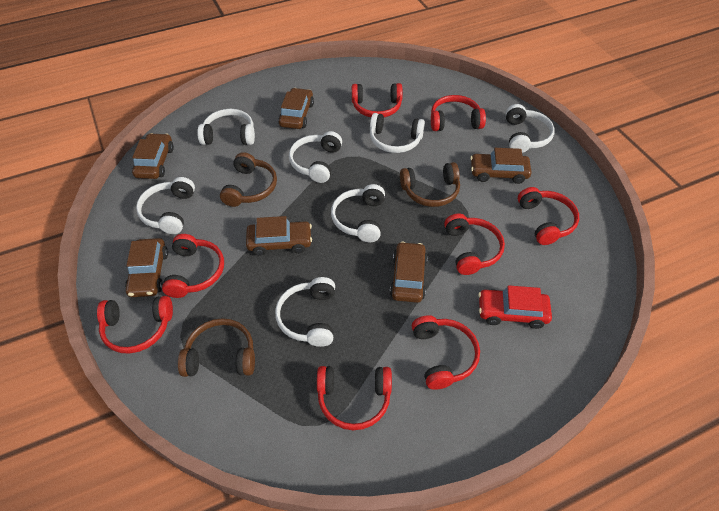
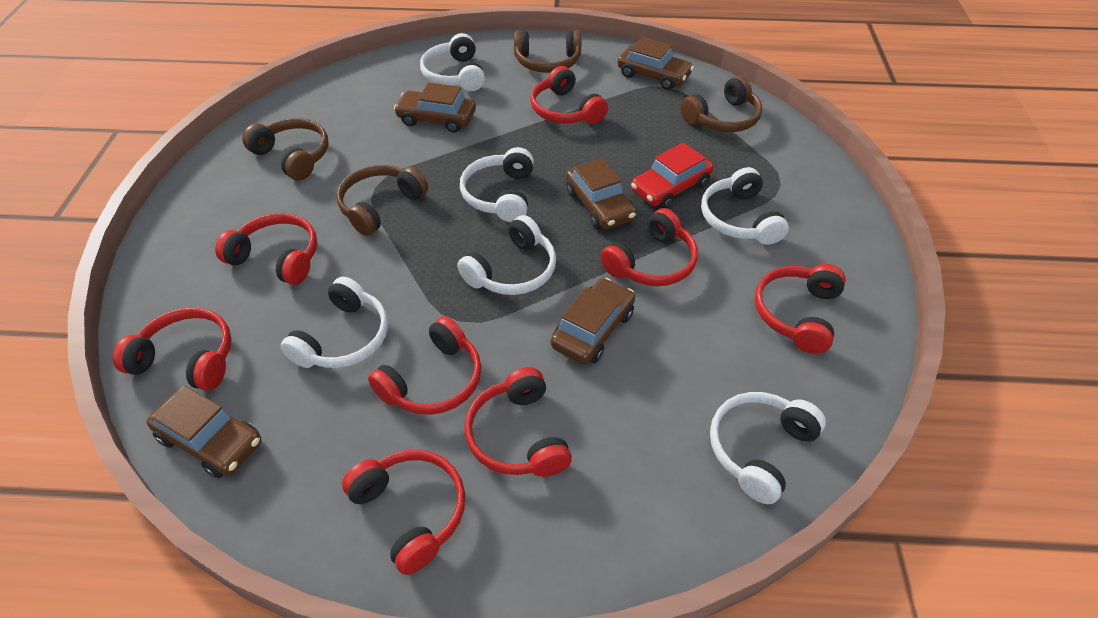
brown car: [125,238,168,297] [132,133,174,179] [246,216,312,256] [278,88,314,129] [390,241,428,303] [470,148,532,184] = 6 -> [146,386,262,478] [394,83,476,133] [551,278,635,364] [566,158,636,229] [617,37,694,90] = 5
brown headphones: [178,318,255,377] [220,152,277,207] [400,162,460,207] = 3 -> [242,118,329,180] [336,165,428,236] [514,30,581,73] [680,76,762,132] = 4
white headphones: [136,177,195,234] [197,109,255,145] [275,277,335,347] [289,131,342,183] [331,184,385,242] [370,113,425,153] [506,104,555,153] = 7 -> [280,277,388,368] [420,33,485,91] [457,215,556,295] [460,147,534,222] [701,167,789,245] [710,392,826,504] = 6

